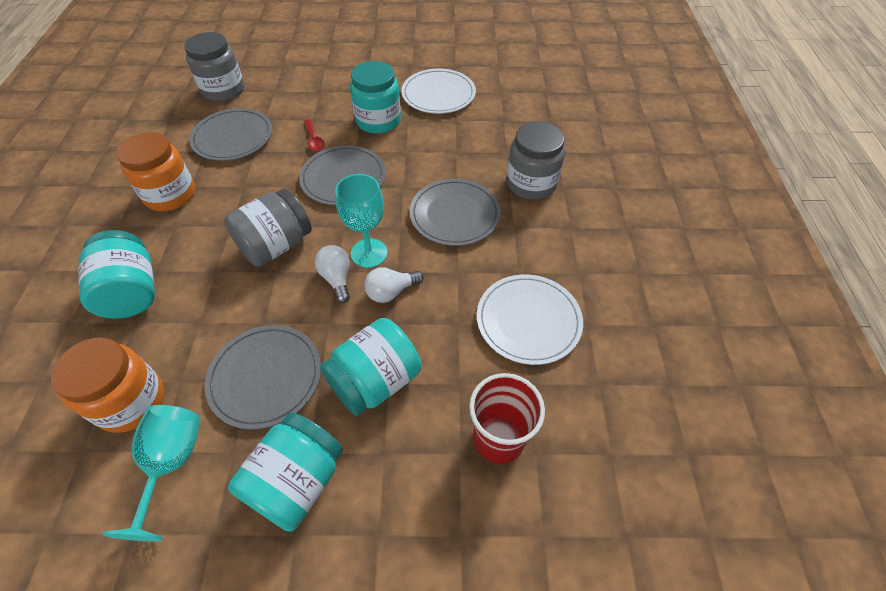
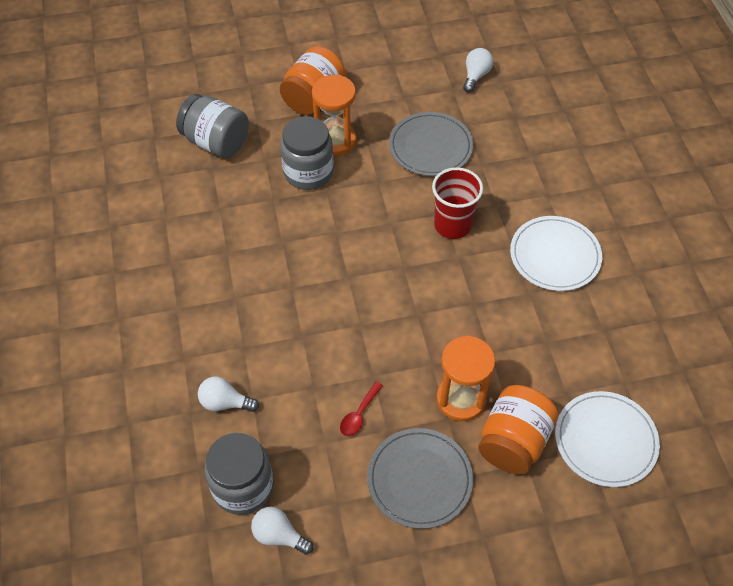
grey plate: [189,108,272,161] [205,325,321,429] [299,145,386,205] [410,179,501,246] = 4 -> [367,428,473,529] [389,112,473,176] = 2
orange hourglass: none = 0 -> [312,75,356,156] [436,335,495,421] = 2
turquoise goblet: [102,405,200,542] [335,174,388,268] = 2 -> none = 0
turquoise jar: [78,230,155,319] [228,412,343,532] [320,318,421,416] [350,61,401,134] = 4 -> none = 0
white light bulb: [315,245,350,303] [364,267,424,303] = 2 -> [198,376,259,412] [251,507,313,555] [463,48,493,92] = 3

